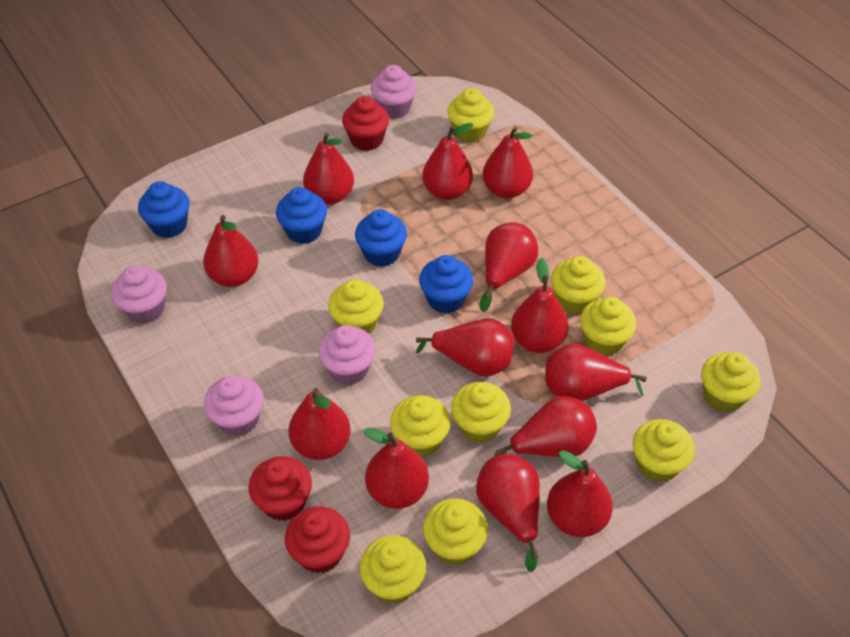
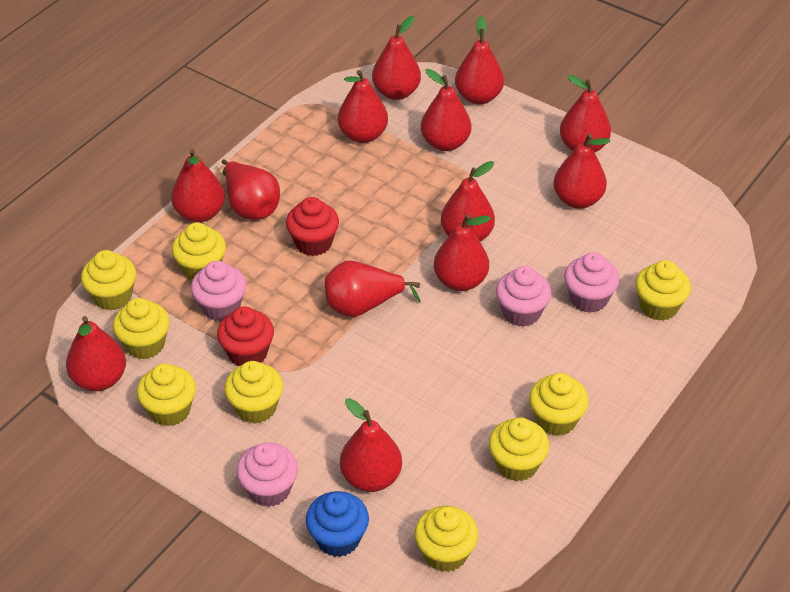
blue cupcake: [138,181,189,238] [276,187,327,244] [355,209,407,267] [419,255,473,313] = 4 -> [306,491,369,557] = 1
red cupcake: [248,456,312,521] [285,506,350,574] [342,96,389,151] = 3 -> [217,307,274,366] [286,197,339,256] = 2
yellow cupcake: [328,279,384,334] [359,535,426,604] [390,395,450,457] [423,498,488,565] [448,88,494,143] [451,382,511,443] [551,256,605,314] [580,297,636,356] [633,419,695,482] [701,352,761,412] = 10 -> [81,250,136,311] [113,298,170,359] [137,363,196,426] [172,223,226,280] [224,361,283,424] [415,506,478,572] [489,417,550,482] [529,373,589,436] [635,260,691,321] = 9

